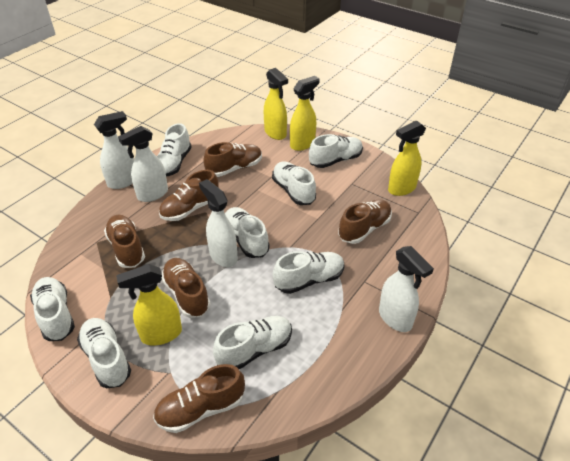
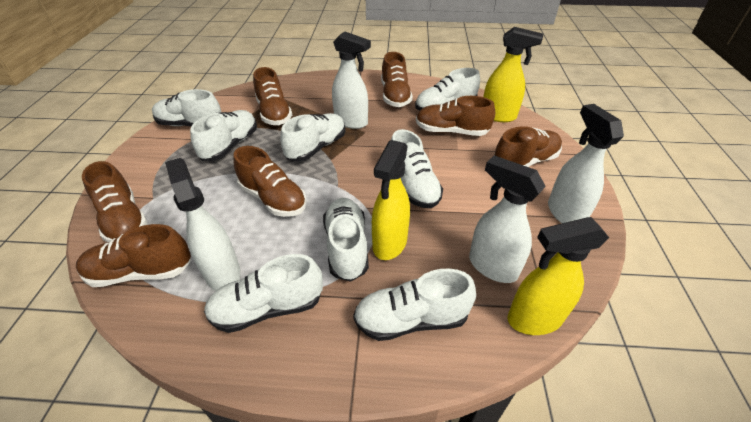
brown shoe: [104,215,145,268] [153,364,245,433] [159,170,219,221] [162,258,210,318] [203,142,262,177] [338,199,392,244] = 6 -> [76,224,191,287] [82,161,148,242] [233,146,307,217] [253,67,292,125] [381,52,413,107] [416,96,495,136] [494,126,562,167] = 7
yellow spray bottle: [116,264,182,345] [264,68,288,140] [290,76,320,151] [388,120,426,196] = 4 -> [372,140,410,260] [483,27,543,122] [508,217,609,335] = 3

